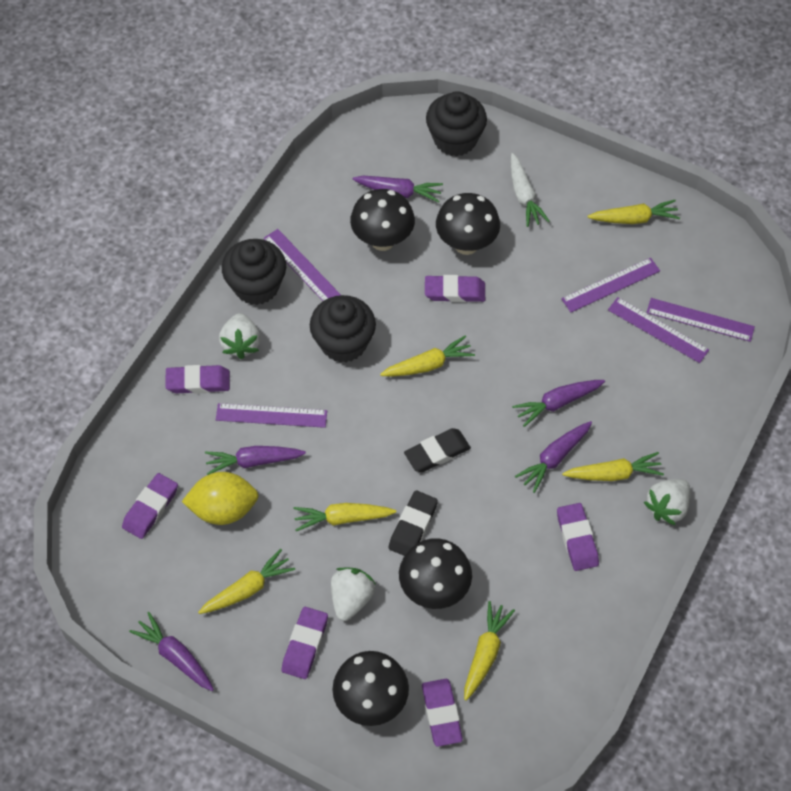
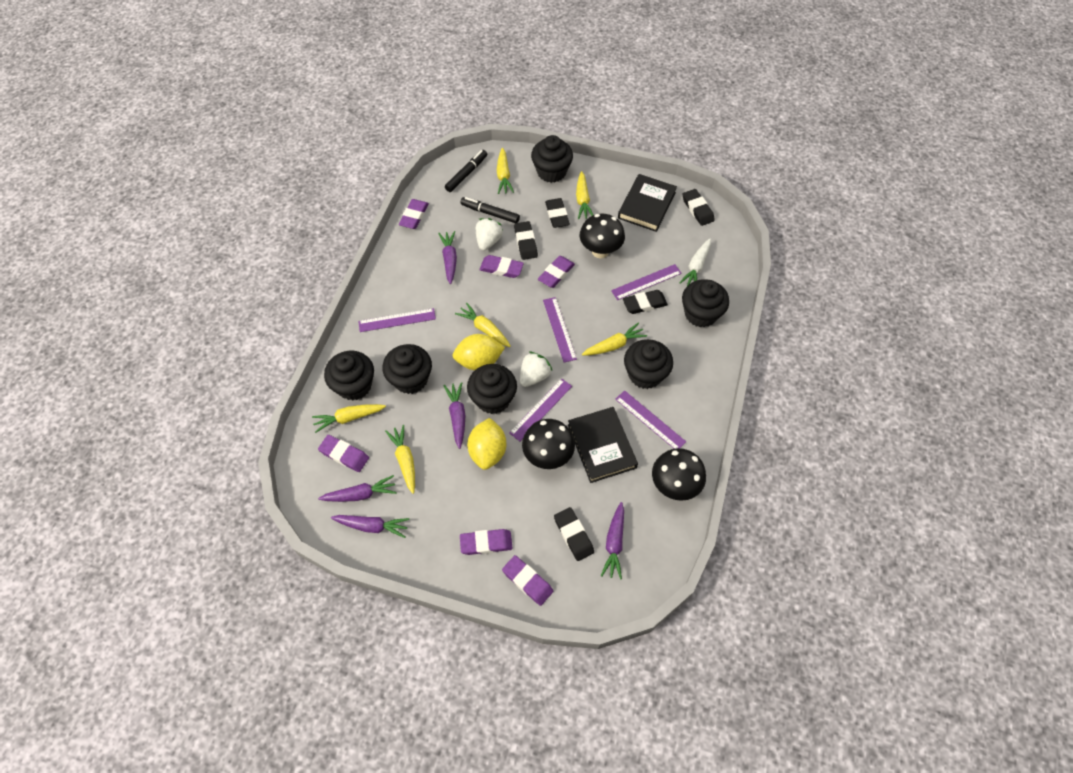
black book: none = 0 -> [568,407,638,483] [618,174,677,232] = 2
black cupcake: [222,239,286,305] [310,295,376,363] [426,91,487,156] = 3 -> [324,351,374,400] [382,344,432,394] [467,364,517,414] [531,135,573,183] [624,339,673,389] [682,279,729,328] = 6
black eraser: [388,490,438,556] [404,428,471,472] = 2 -> [514,221,538,260] [545,198,570,228] [554,507,594,561] [623,290,668,314] [683,189,715,226] = 5
black marker: none = 0 -> [445,150,487,192] [460,197,520,223] = 2
black mushroom: [332,651,409,726] [350,189,415,251] [399,538,472,609] [436,193,500,255] = 4 -> [522,419,575,469] [580,214,625,258] [652,448,706,501] = 3
white strawberry: [219,313,261,359] [331,567,376,621] [644,479,690,525] = 3 -> [476,218,503,251] [520,352,552,387] = 2
yellow lemon: [182,472,259,525] = 1 -> [452,334,505,370] [467,418,506,470] = 2

